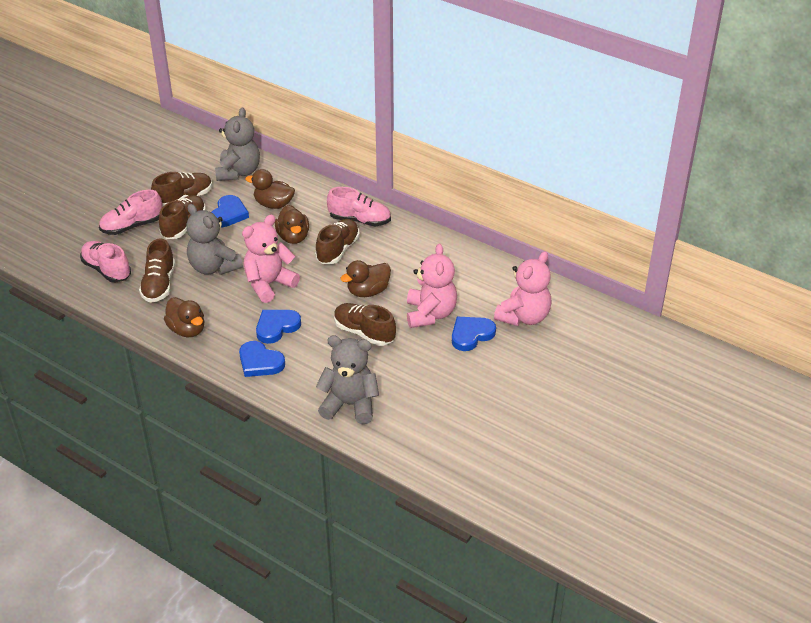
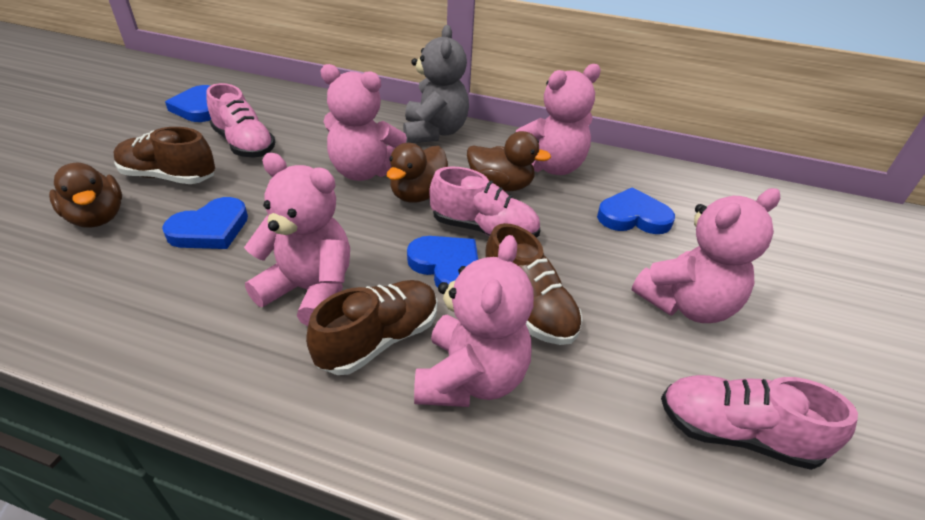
brown duck: [164,297,205,337] [245,169,295,209] [275,205,309,244] [340,260,391,297] = 4 -> [49,163,122,228] [387,143,448,203] [467,131,551,191] = 3
brown shoe: [139,238,175,303] [151,172,212,206] [159,195,206,239] [315,219,360,264] [334,303,396,346] = 5 -> [114,127,215,184] [306,280,437,375] [485,223,582,345] = 3
grey teddy bear: [186,204,243,275] [215,107,260,181] [316,336,379,424] = 3 -> [403,25,469,143] = 1
pink teddy bear: [242,215,300,303] [407,244,457,328] [494,251,552,326] = 3 -> [244,153,350,326] [320,64,407,181] [414,235,534,407] [516,64,601,175] [632,188,780,323] = 5

